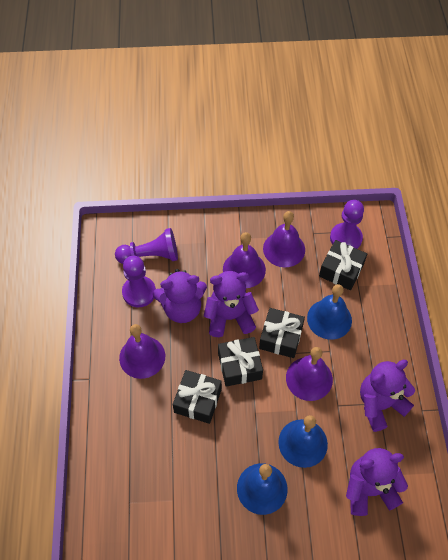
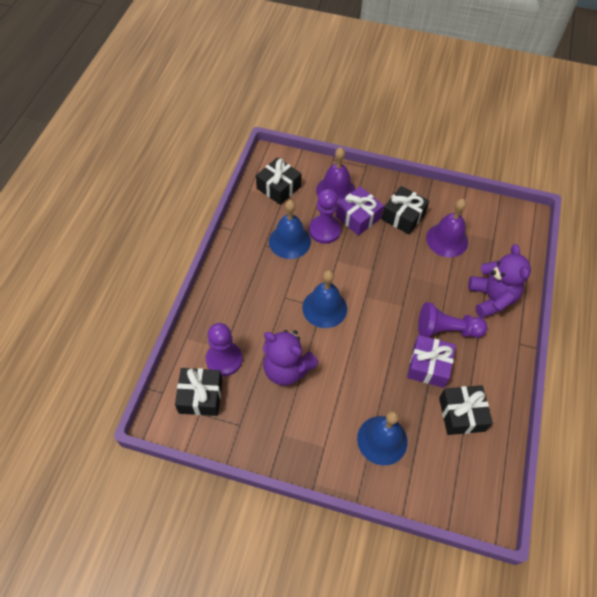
purple bell: [119,324,165,379] [223,232,266,288] [263,211,305,267] [286,347,333,401] = 4 -> [316,147,356,203] [426,199,468,257] = 2
purple gift: none = 0 -> [336,186,384,236] [407,335,456,388] = 2
purple teddy bear: [153,269,207,323] [204,271,259,337] [346,448,408,516] [360,360,415,432] = 4 -> [263,330,318,386] [468,244,531,318] = 2

